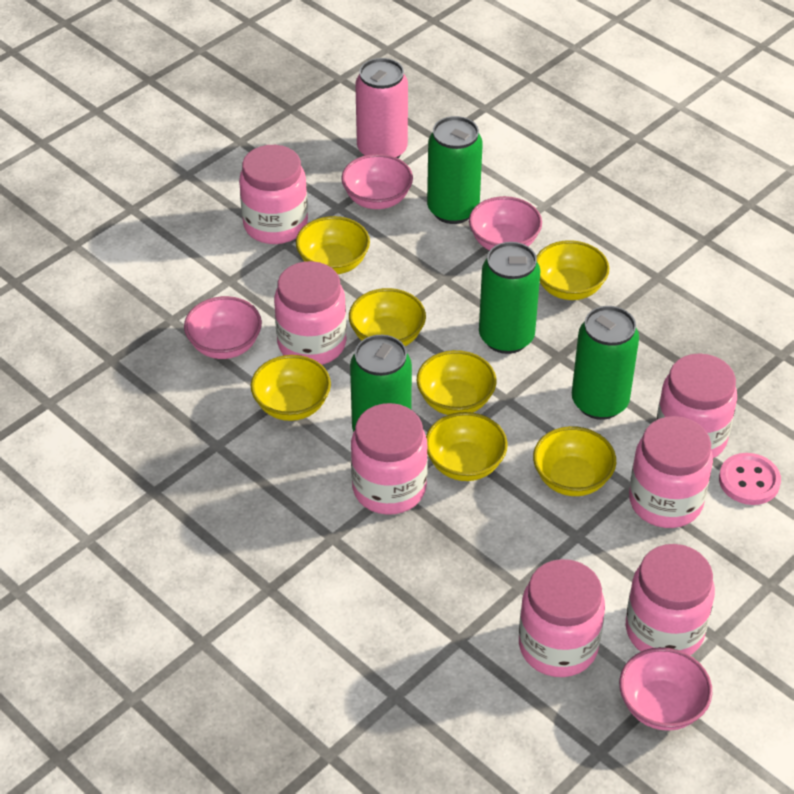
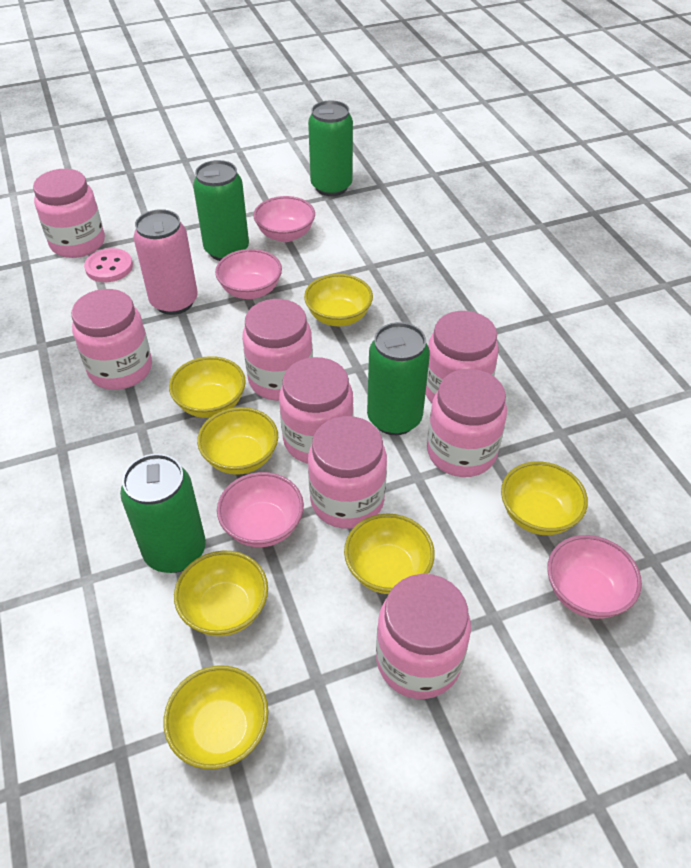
pink jar: [239,145,308,244] [274,261,347,365] [351,403,428,515] [519,559,605,677] [626,544,715,655] [629,416,713,528] [657,353,737,458] = 7 -> [33,169,105,258] [71,289,152,390] [242,299,313,401] [279,357,354,463] [308,416,387,529] [376,574,471,699] [425,311,499,403] [427,369,507,477] = 8

